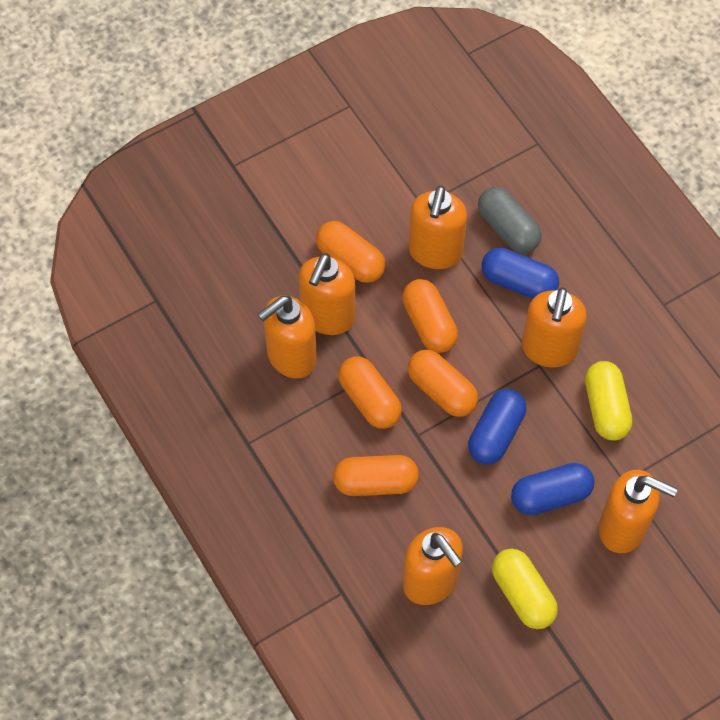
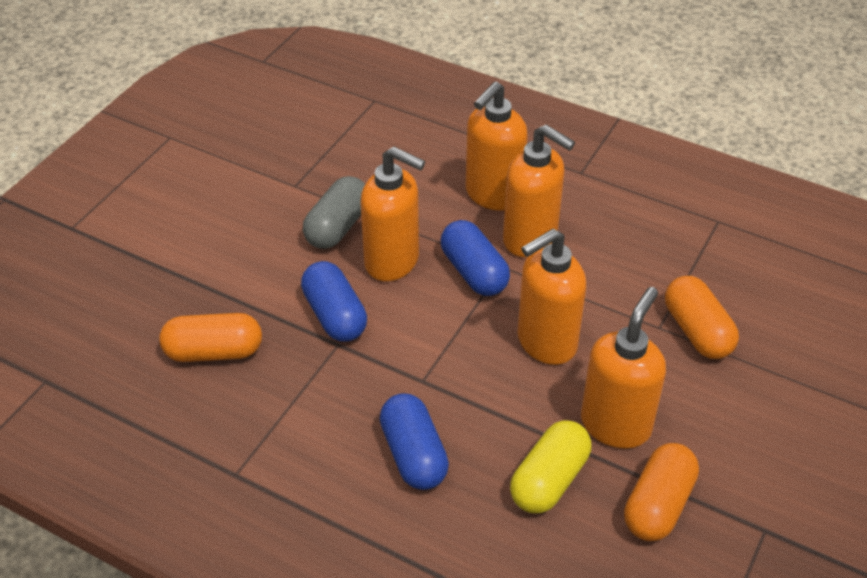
orange capsule: [316,221,385,283] [333,455,419,496] [338,356,402,429] [402,279,458,353] [408,349,478,417] = 5 -> [159,313,262,362] [624,443,699,541] [665,276,739,359] = 3
orange soap dispenser: [257,296,317,379] [299,253,355,335] [403,527,463,605] [409,186,467,269] [522,287,587,368] [599,470,678,553] = 6 -> [360,147,425,281] [466,81,528,211] [503,125,575,257] [517,229,586,365] [581,287,666,449] = 5
yellow capsule: [492,549,558,629] [585,361,632,440] = 2 -> [510,420,591,513] = 1

